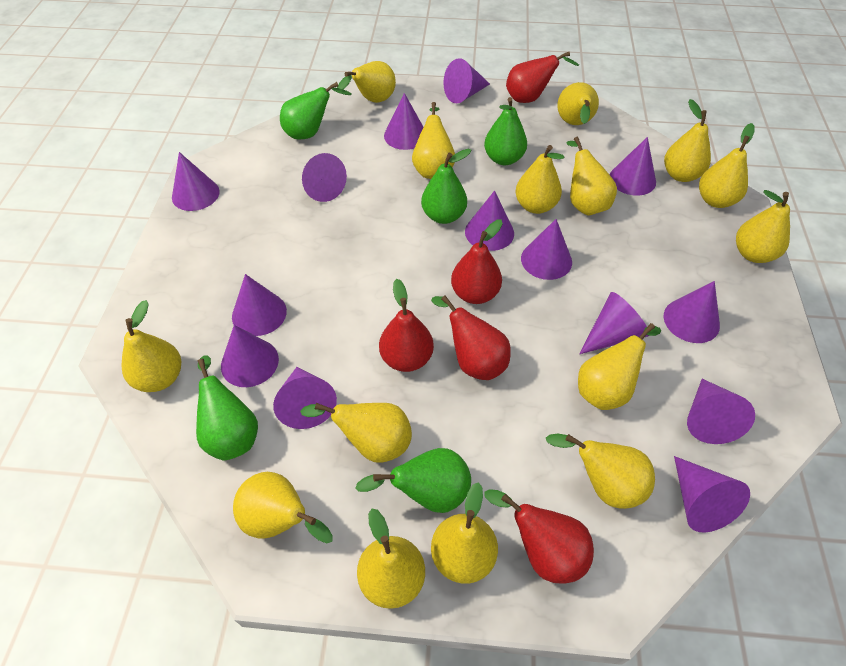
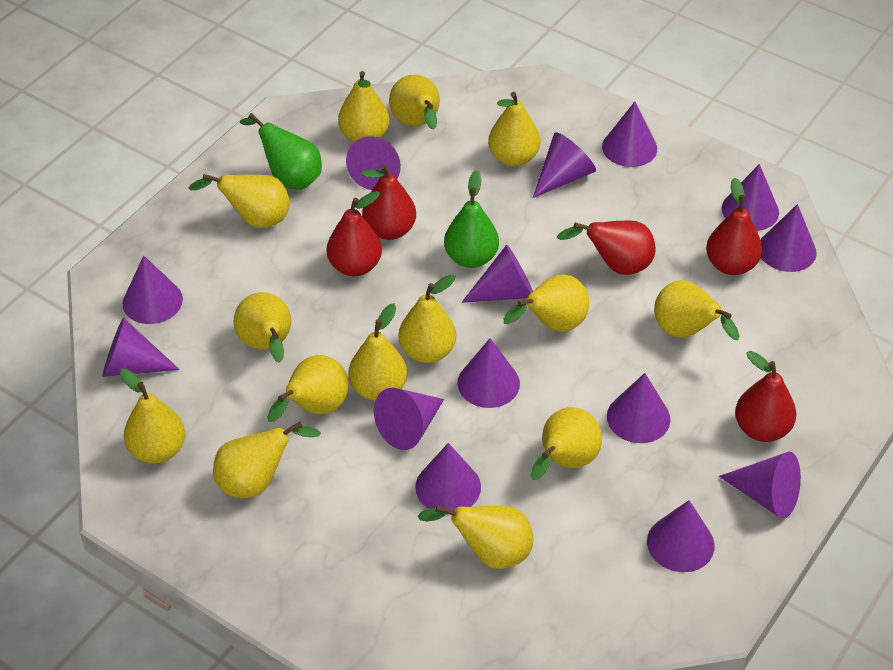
green pear: [196,355,258,460] [280,82,351,140] [355,448,471,513] [421,149,471,224] [484,97,527,165] = 5 -> [240,113,322,190] [444,170,499,268] = 2
yellow pear: [121,300,181,392] [233,472,333,544] [300,403,412,462] [337,61,396,103] [357,509,425,609] [412,102,455,179] [431,482,498,584] [516,145,565,214] [546,434,655,509] [557,82,599,125] [566,137,617,215] [578,323,661,410] [664,99,711,182] [699,123,754,208] [736,190,790,263] = 15 -> [120,369,185,463] [189,174,290,228] [213,422,321,498] [234,292,291,363] [267,355,349,422] [338,71,390,142] [349,304,407,401] [389,75,440,130] [398,275,456,363] [417,505,533,569] [488,92,540,166] [504,275,589,331] [531,407,602,480] [654,280,739,340] = 14

